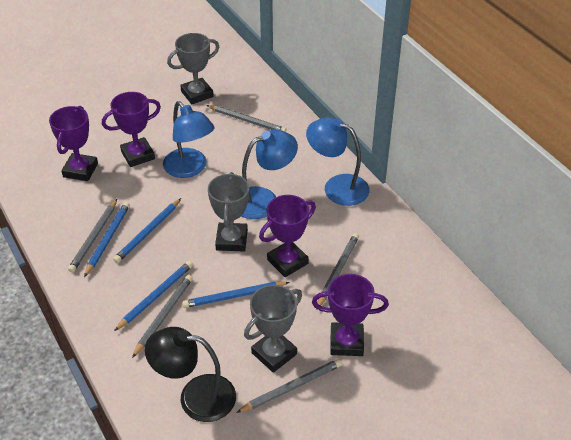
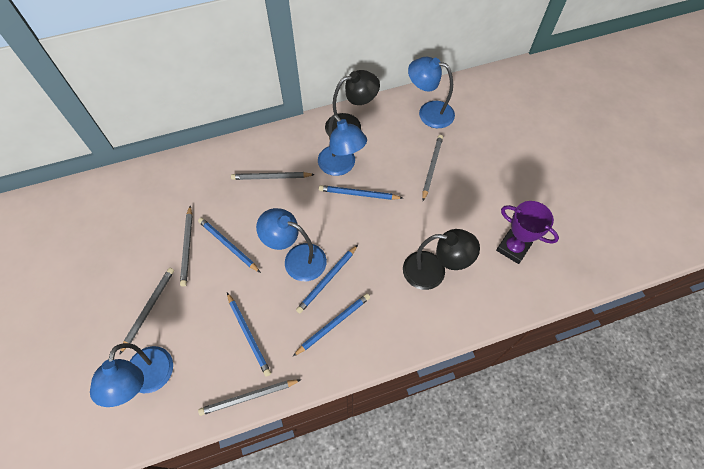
black lamp: [145,327,236,422] = 1 -> [325,70,380,136] [403,229,480,290] = 2
blue lamp: [163,101,215,178] [242,129,298,219] [306,117,369,206] = 3 -> [90,343,173,407] [256,208,327,281] [318,114,367,176] [408,57,455,128] = 4
blue pencil: [84,202,130,277] [113,198,181,263] [114,261,193,331] [182,282,290,308] = 4 -> [198,217,261,273] [227,293,271,377] [293,293,370,356] [296,245,358,313] [319,185,402,200] = 5
grey trophy: [167,33,219,104] [208,172,249,252] [244,285,302,373] = 3 -> none = 0
purple trophy: [49,106,98,181] [102,92,161,167] [259,195,316,277] [312,274,389,356] = 4 -> [496,201,559,264] = 1

